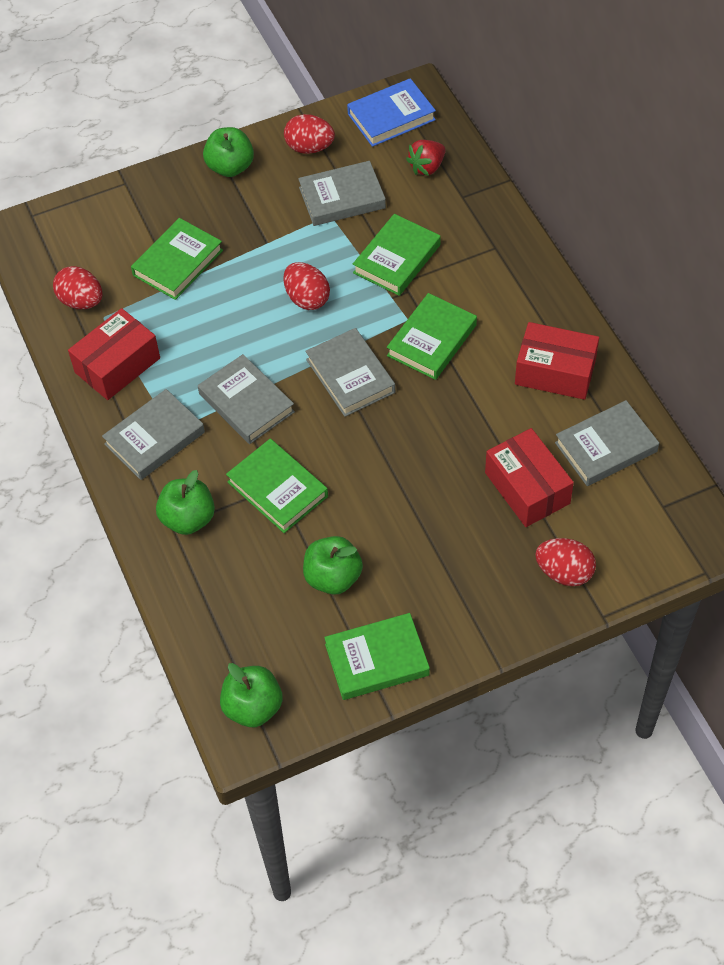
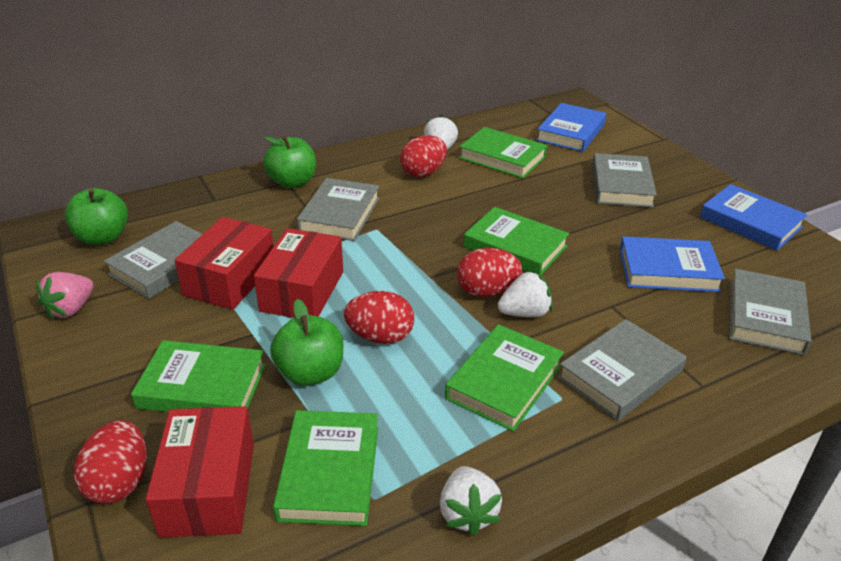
blue book: [347,78,436,147] = 1 -> [536,103,606,152] [619,236,725,292] [700,184,807,251] = 3
green apple: [156,470,215,535] [203,127,254,177] [220,663,283,727] [303,536,363,595] = 4 -> [65,188,128,245] [263,136,316,188] [270,299,343,386] = 3
pink strawberry: none = 0 -> [36,272,94,319] = 1
red strawberry: [406,140,446,176] = 1 -> none = 0
white strawberry: none = 0 -> [424,114,458,150] [440,466,502,536] [498,270,553,317] = 3

